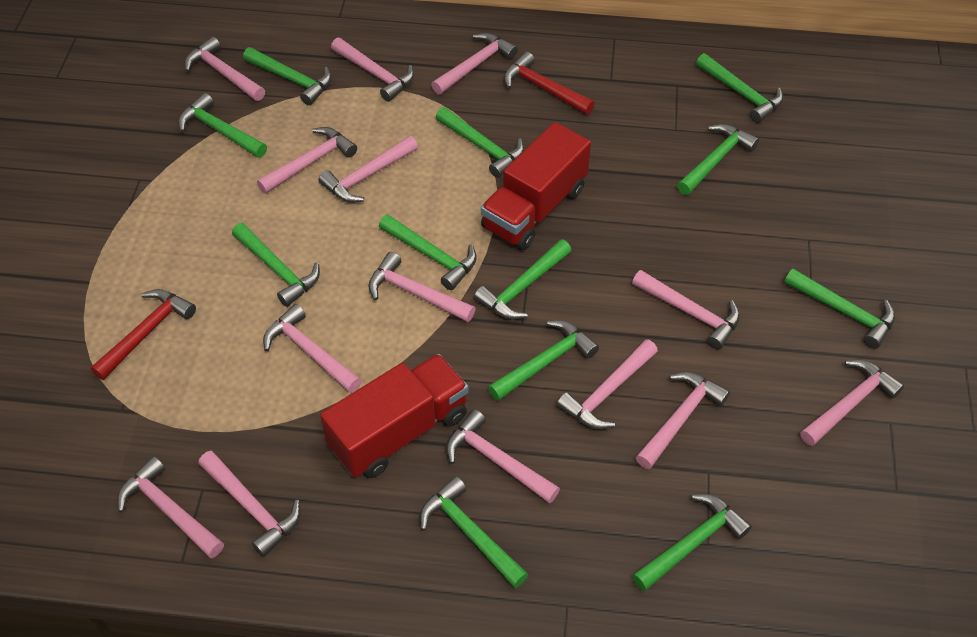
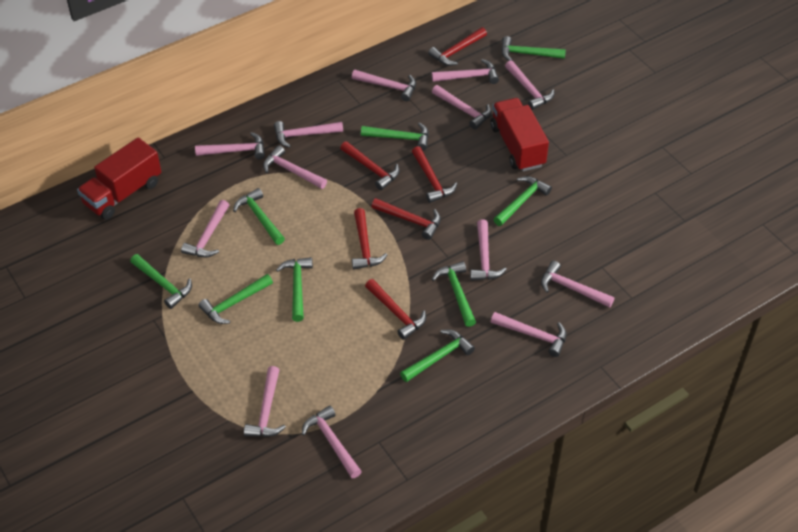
green hammer: [178,93,267,158] [232,223,320,307] [243,47,332,105] [379,214,477,290] [420,476,529,588] [436,107,524,178] [474,239,572,320] [488,320,599,401] [632,494,752,591] [677,124,759,195] [696,53,783,123] [784,269,895,349] = 12 -> [130,254,192,309] [198,274,273,324] [233,188,285,245] [276,257,313,322] [361,122,429,151] [400,330,475,382] [432,261,476,327] [494,176,552,226] [501,36,566,61] = 9
pink hammer: [117,456,224,559] [185,37,265,101] [198,451,300,557] [257,127,357,194] [263,304,362,393] [318,136,418,203] [331,38,414,102] [368,252,476,322] [431,33,518,95] [446,409,560,504] [557,339,658,429] [632,270,740,350] [636,372,730,469] [800,360,904,446] = 14 -> [181,200,229,258] [195,132,265,160] [244,366,286,437] [263,145,327,189] [274,121,343,148] [302,406,362,478] [352,70,416,101] [432,59,499,84] [432,85,491,129] [470,219,507,281] [491,312,567,357] [505,60,554,110] [541,261,614,308] = 13
red hammer: [91,289,196,380] [504,52,595,115] = 2 -> [340,141,400,190] [352,208,387,270] [365,279,426,340] [371,198,441,240] [412,146,457,203] [428,27,487,66] = 6

